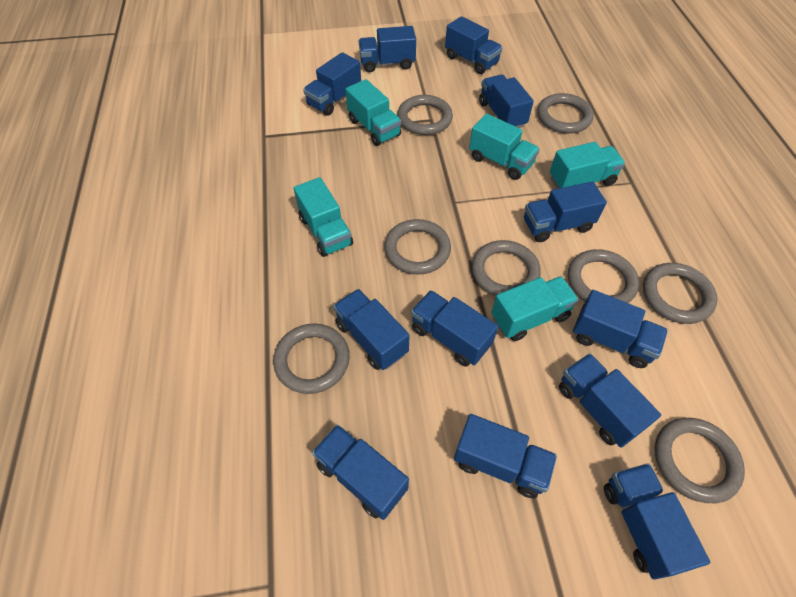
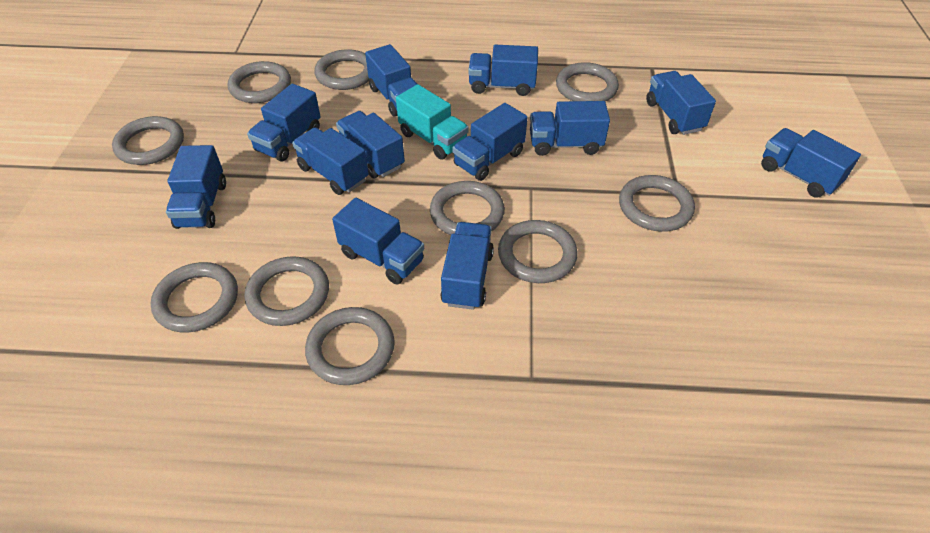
grey ring: [273,323,350,394] [384,219,451,275] [397,95,453,135] [472,240,541,296] [537,93,594,134] [568,249,639,303] [643,263,717,324] [654,418,745,503] = 8 -> [112,116,184,165] [151,262,238,332] [228,61,291,103] [245,256,329,326] [305,307,395,385] [314,49,370,90] [430,181,505,235] [498,220,578,283] [556,62,619,101] [619,175,695,232] = 10
turquoise truck: [294,177,353,257] [345,79,401,146] [469,114,540,180] [491,276,579,341] [550,142,625,189] = 5 -> [396,84,469,160] = 1

